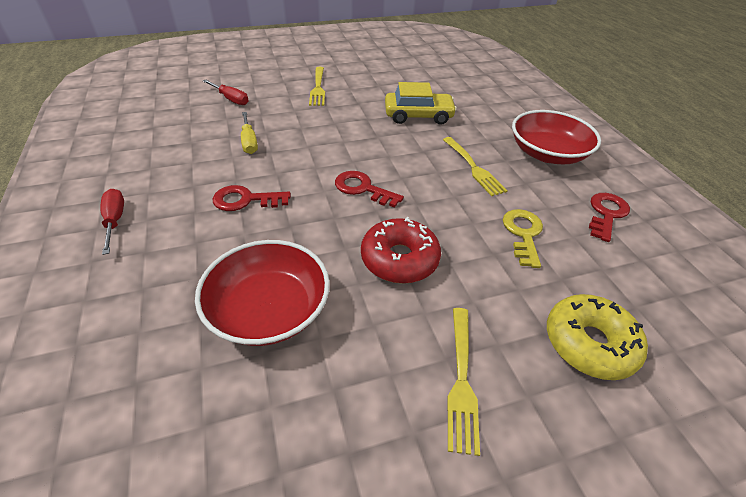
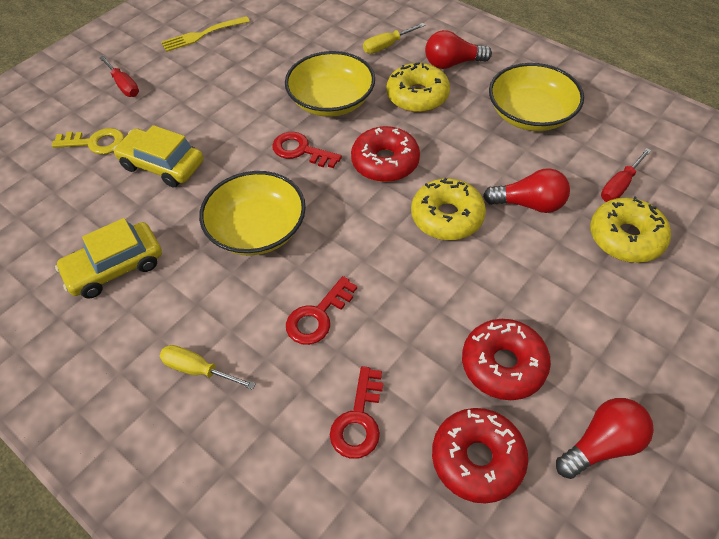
red bowl: [195,240,330,346] [512,110,601,164] = 2 -> none = 0
red donut: [361,217,441,284] = 1 -> [351,126,420,182] [432,408,528,504] [462,319,551,400] = 3
red light bulb: none = 0 -> [425,30,492,69] [483,168,570,213] [556,398,654,479] = 3
yellow bowl: none = 0 -> [199,171,306,256] [285,51,375,117] [489,63,584,131] = 3
yellow car: [385,82,457,125] = 1 -> [55,218,162,299] [113,125,204,188] = 2
yellow donut: [547,294,648,380] = 1 -> [386,63,450,112] [411,178,486,240] [590,196,671,263] = 3
yellow fork: [309,67,325,106] [443,137,508,196] [447,308,480,456] = 3 -> [161,16,250,52] = 1
yellow screwdriver: [241,112,258,154] = 1 -> [160,345,256,390] [363,23,425,54] = 2

